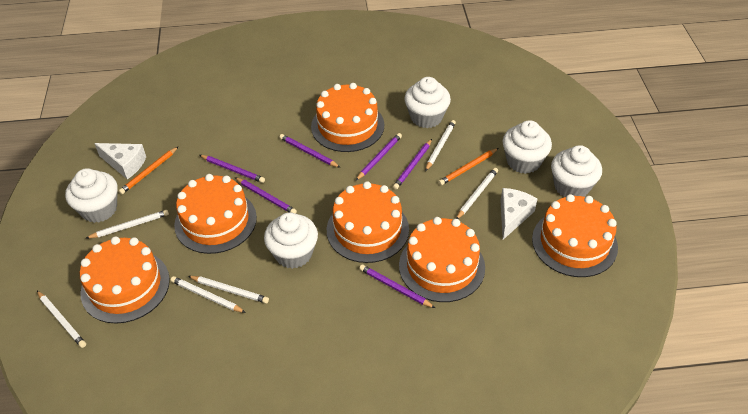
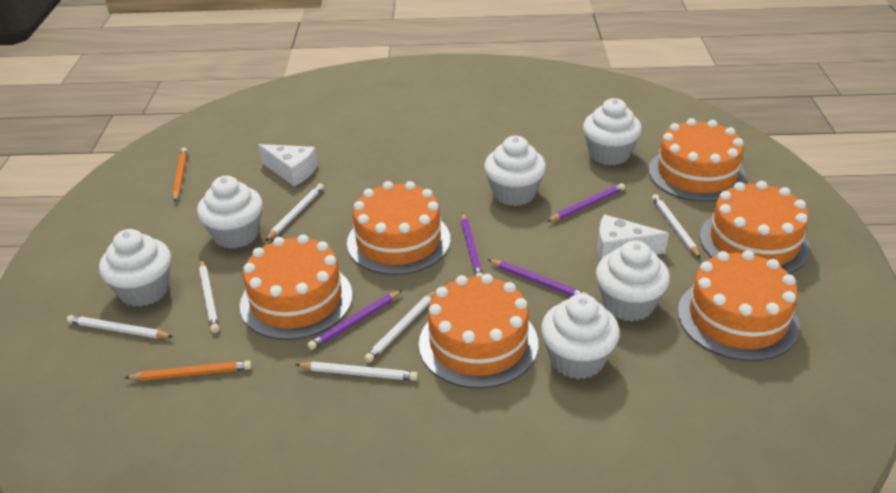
purple pencil: [200,155,265,183] [235,177,297,214] [279,134,341,168] [356,133,402,180] [359,265,435,308] [393,139,432,190] = 6 -> [307,290,402,350] [461,213,483,277] [487,259,588,296] [547,183,625,222] = 4
white cupcake: [65,168,118,223] [264,213,318,269] [404,77,451,128] [502,120,552,174] [551,145,602,197] = 5 -> [99,229,171,307] [197,176,263,249] [484,136,546,206] [541,294,620,379] [583,98,642,165] [596,241,670,322] = 6

